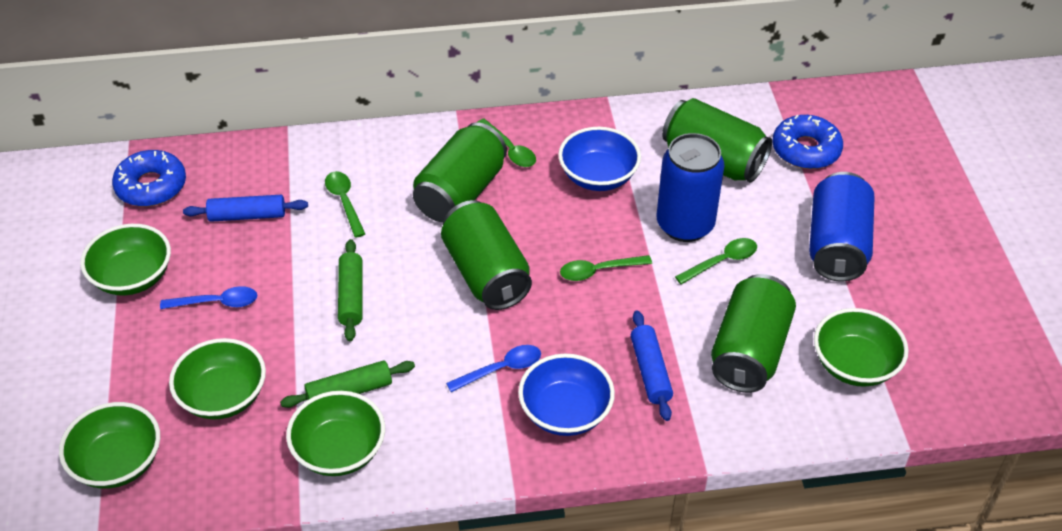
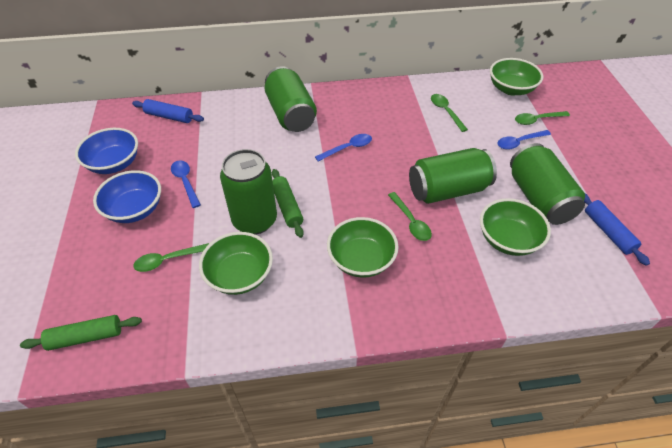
blue can: [657,133,725,242] [809,172,874,281] = 2 -> none = 0
blue donut: [112,150,186,207] [772,115,843,169] = 2 -> none = 0
blue spoon: [160,286,257,309] [446,345,541,392] = 2 -> [171,160,201,208] [315,134,372,162] [497,130,551,150] = 3
green bowl: [59,402,160,489] [80,224,171,295] [169,338,266,419] [286,391,385,476] [814,308,909,387] = 5 -> [199,232,273,295] [327,217,398,278] [480,198,551,256] [490,58,543,96] = 4

